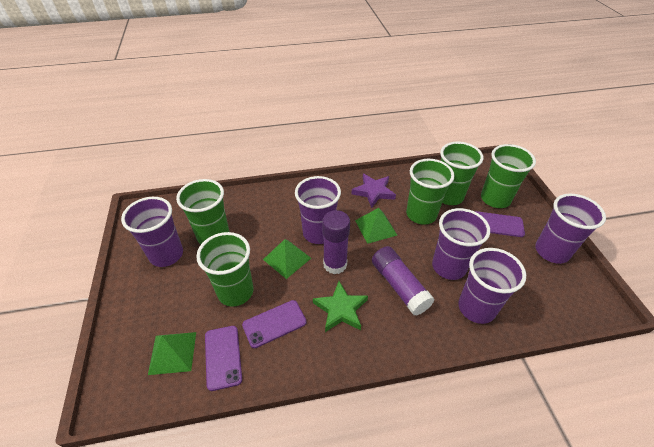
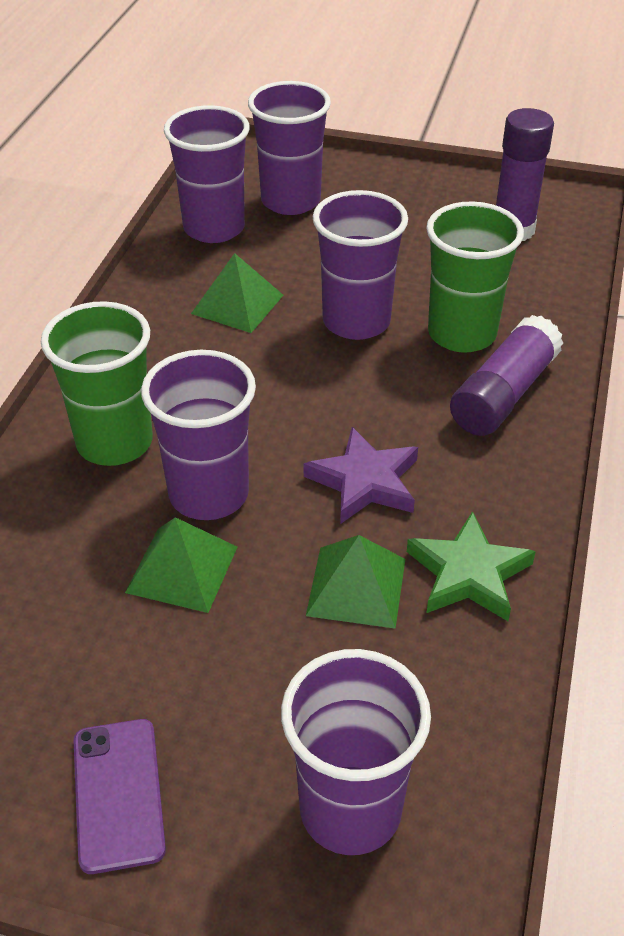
green cup: [176,179,229,245] [196,232,253,306] [406,159,455,225] [440,142,483,205] [481,144,536,208] = 5 -> [41,301,153,466] [426,201,524,353] = 2
purple phone: [205,326,242,391] [242,300,307,348] [475,211,525,237] = 3 -> [73,719,166,874] = 1

